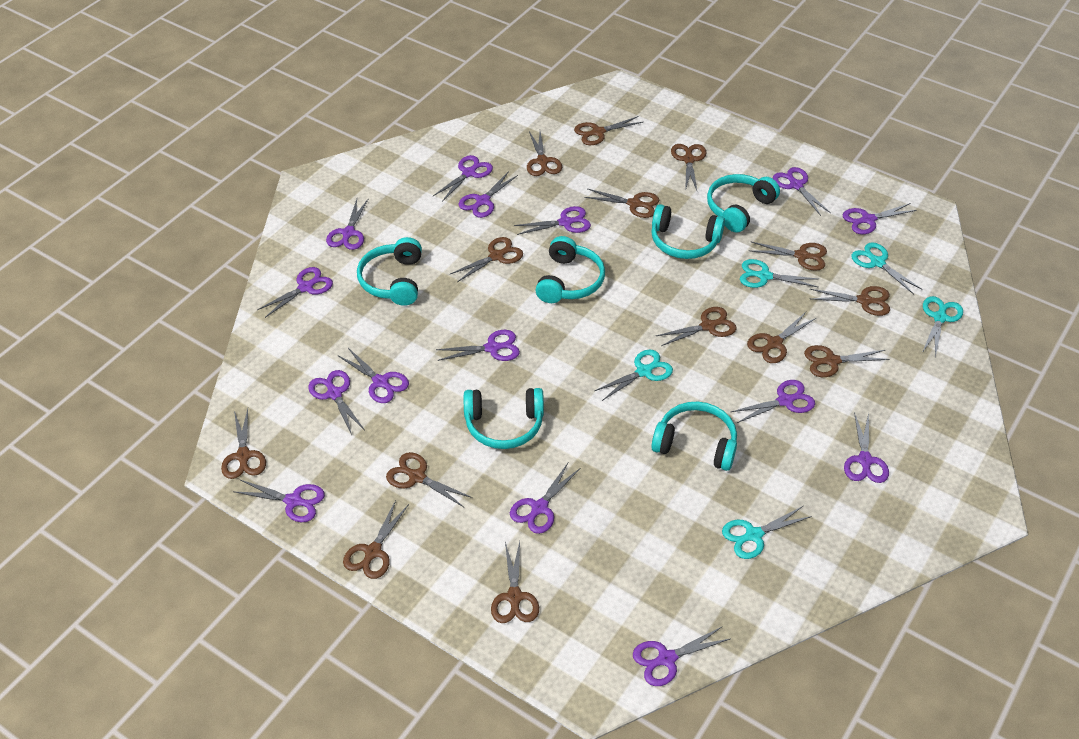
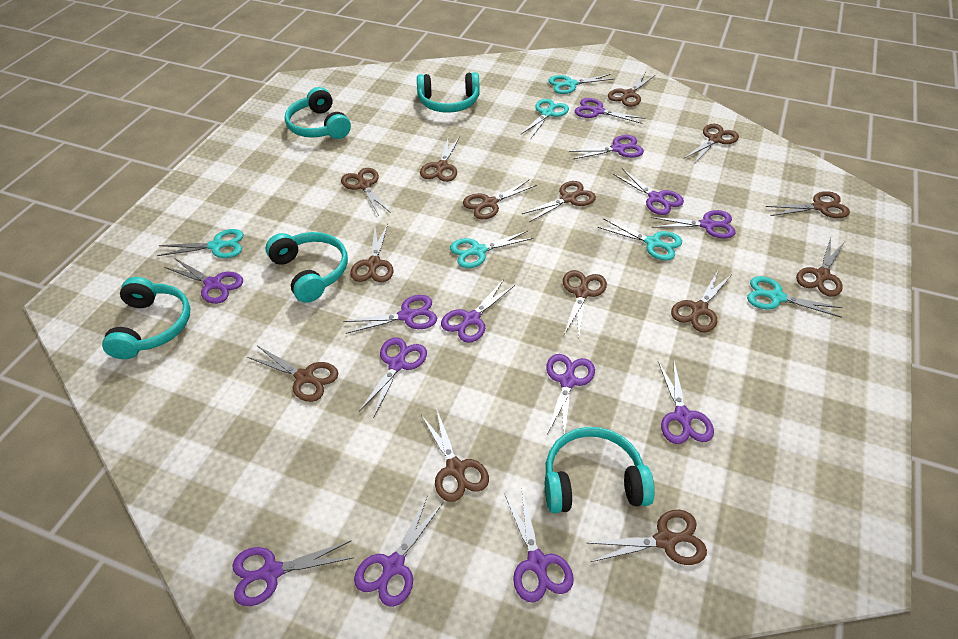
purple scissors: [235,479,325,522] [257,267,333,318] [308,370,365,435] [326,198,369,250] [339,348,409,403] [433,155,493,202] [436,330,520,361] [458,171,518,218] [510,463,580,534] [514,206,591,235] [633,626,731,686] [731,380,815,423] [773,167,831,216] [843,203,917,234] [844,412,889,483] = 15 -> [164,258,243,304] [232,541,354,606] [343,295,437,334] [354,495,443,607] [359,337,427,417] [441,279,515,343] [504,491,573,603] [546,354,595,434] [569,135,644,159] [575,98,645,124] [613,169,684,215] [651,210,736,238] [658,361,714,444] = 13
turquoise headphones: [357,237,422,306] [464,388,544,449] [536,236,605,303] [651,402,737,471] [652,204,725,259] [707,174,780,233] = 6 -> [102,277,190,359] [265,232,348,303] [285,87,351,139] [417,72,480,113] [545,427,655,513] = 5
turquoise scissors: [594,349,673,401] [722,506,812,559] [740,259,819,288] [851,242,923,294] [923,296,963,357] = 5 -> [157,229,243,258] [450,231,534,268] [520,99,569,138] [548,74,613,94] [598,218,682,261] [747,276,843,318] = 6

